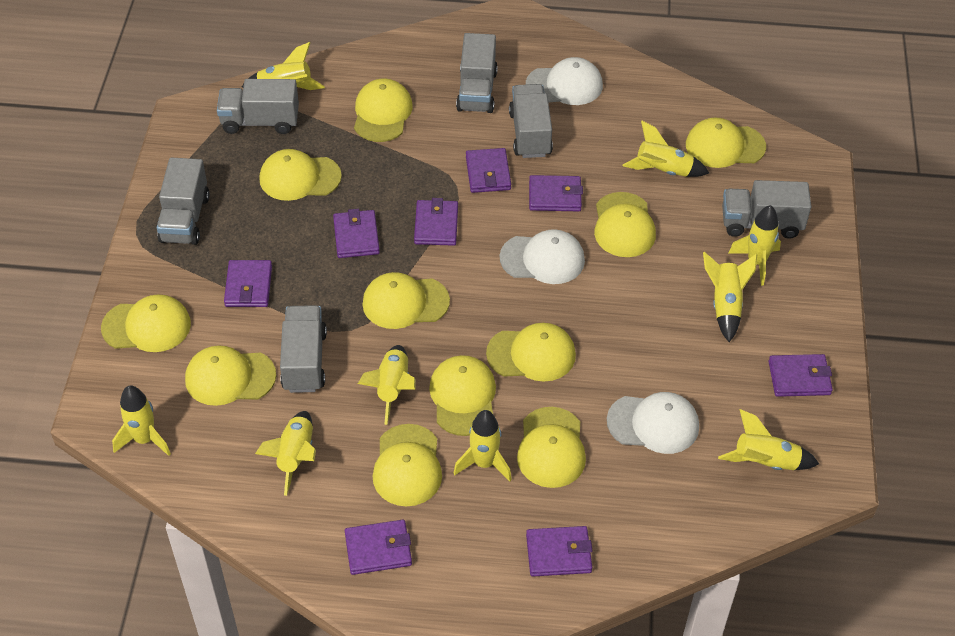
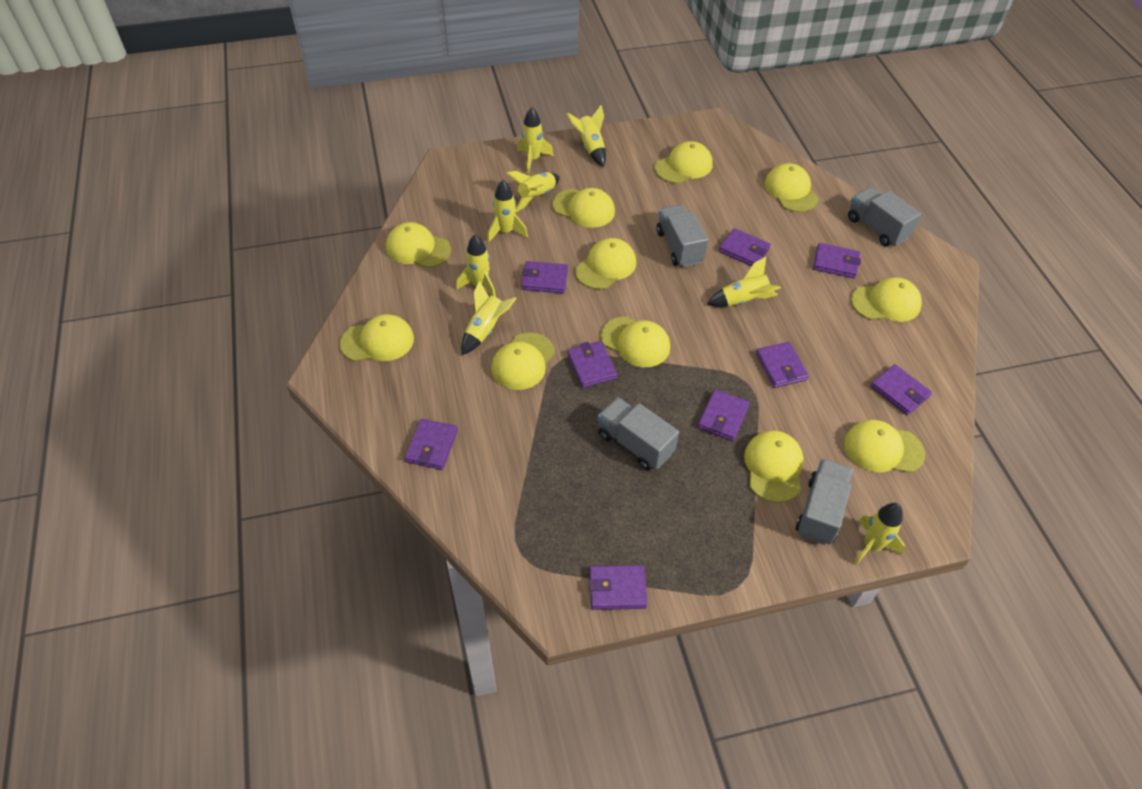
grey truck: [157,157,209,245] [217,79,299,134] [280,305,327,393] [456,33,498,113] [509,84,553,158] [722,180,811,239] = 6 -> [598,397,679,471] [657,205,708,267] [796,459,853,545] [848,187,921,247] = 4
purple wallet: [224,260,272,307] [333,209,380,258] [345,520,412,575] [414,198,458,246] [466,148,511,193] [526,526,593,576] [529,175,583,211] [769,354,833,397] = 8 -> [405,419,458,470] [521,261,568,293] [567,341,617,388] [589,565,647,610] [698,389,750,441] [719,228,771,266] [756,342,809,388] [813,243,861,278] [870,364,932,415] = 9
white cap: [499,229,585,284] [526,57,603,105] [607,392,699,454] = 3 -> none = 0
yellow rocket: [112,385,171,456] [242,42,325,90] [255,411,316,496] [358,345,416,425] [453,410,512,481] [623,121,709,177] [703,252,757,342] [718,409,819,470] [728,205,781,286] = 9 -> [456,234,496,297] [461,280,517,355] [487,180,528,243] [506,171,560,212] [517,107,554,173] [566,105,606,167] [707,256,781,307] [854,503,905,566] = 8

